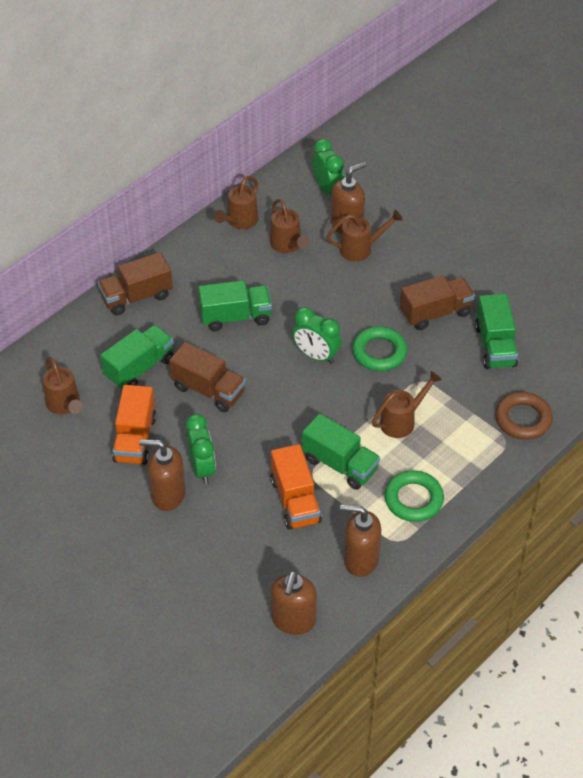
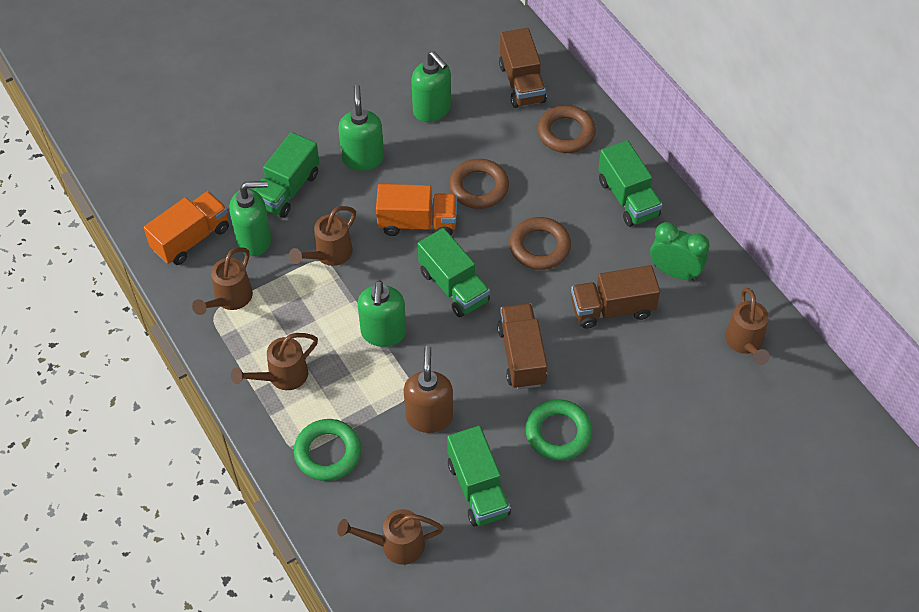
brown ring: [495,392,553,440] = 1 -> [449,159,509,209] [510,217,571,270] [537,105,596,153] = 3
brown soap dispenser: [139,439,186,511] [271,571,317,635] [331,162,366,234] [340,505,381,577] = 4 -> [404,346,453,433] = 1
green clock: [186,414,216,484] [292,307,342,364] [312,139,344,195] = 3 -> [650,222,710,281] = 1
green soap dispenser: none = 0 -> [230,181,271,256] [338,84,384,171] [357,280,406,347] [411,51,451,122] = 4

